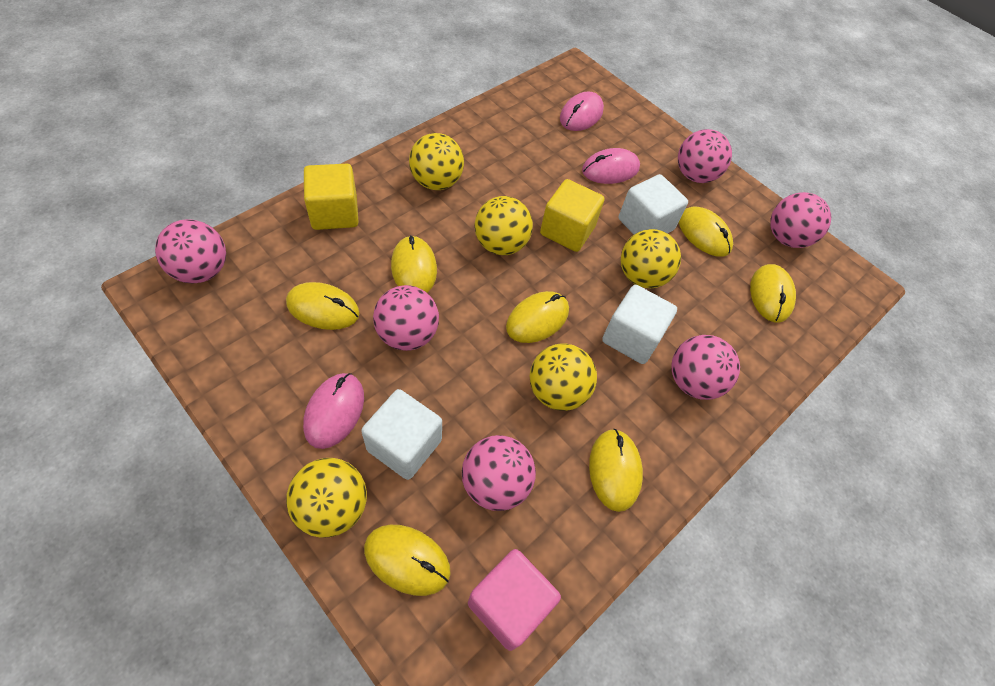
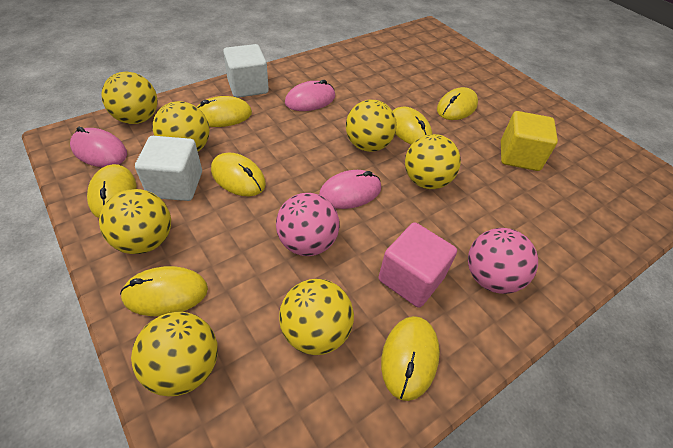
pink ball: [155,219,226,284] [373,285,439,351] [462,435,536,511] [671,335,740,400] [678,129,732,183] [770,192,831,248] = 6 -> [276,193,340,256] [468,228,538,294] = 2
white cube: [361,389,442,480] [602,285,677,364] [619,174,688,234] = 3 -> [135,136,202,201] [223,44,269,98] = 2
yellow ball: [286,458,367,538] [409,133,464,190] [475,196,533,255] [529,344,597,411] [621,229,681,288] = 5 -> [99,189,171,254] [101,72,157,124] [131,312,218,397] [153,101,209,152] [279,279,354,355] [346,100,397,152] [405,134,461,189] = 7
yellow cube: [304,164,359,230] [540,179,605,252] = 2 -> [501,111,558,171] = 1

